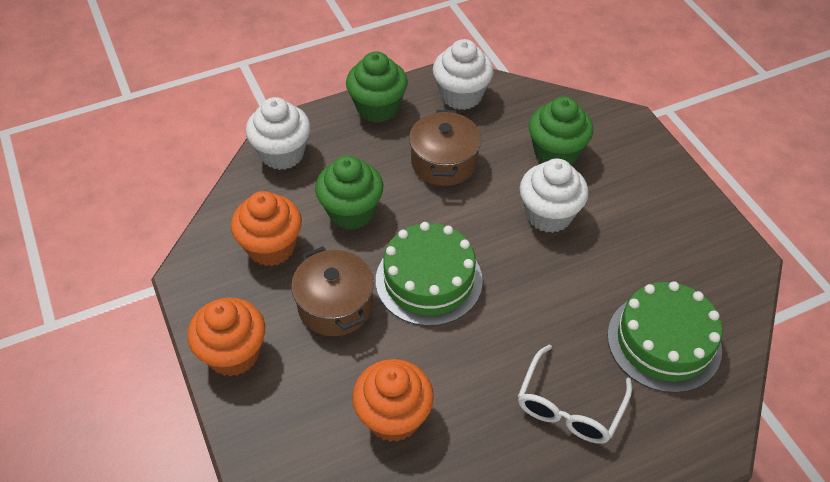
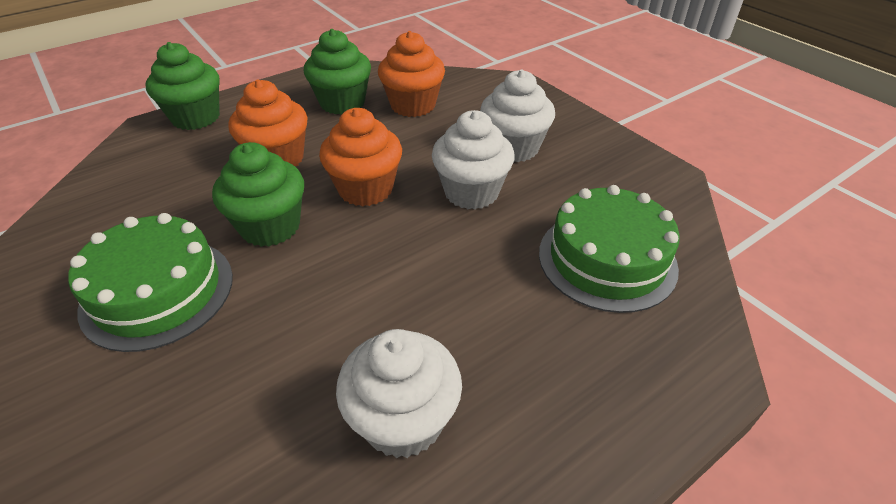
brown pot: [291,246,374,336] [409,110,481,186] = 2 -> none = 0
white glasses: [518,344,632,444] = 1 -> none = 0

